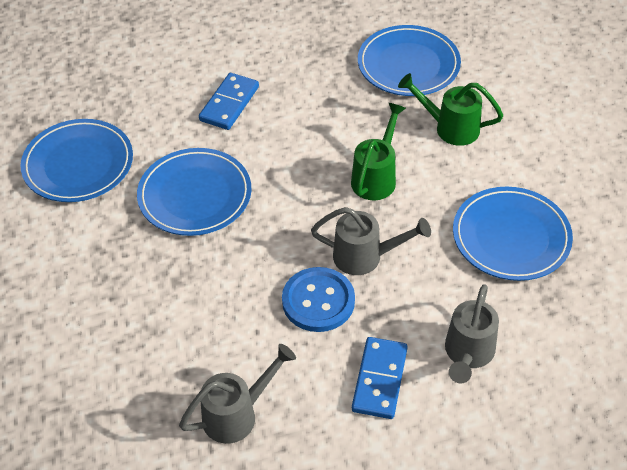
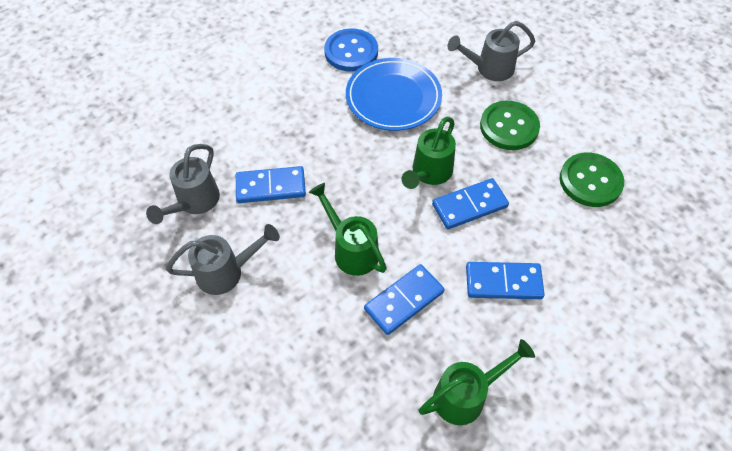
blue domino: [199,73,259,130] [352,337,408,419] = 2 -> [236,166,306,203] [364,264,445,335] [432,178,509,229] [466,262,545,299] = 4
blue plate: [21,119,133,202] [137,148,251,236] [358,25,461,96] [453,187,573,281] = 4 -> [346,58,442,131] = 1
green button: none = 0 -> [480,101,540,150] [560,153,624,207] = 2
green watering can: [351,103,406,200] [398,73,504,146] = 2 -> [309,183,387,276] [402,117,456,189] [419,339,535,425] = 3

